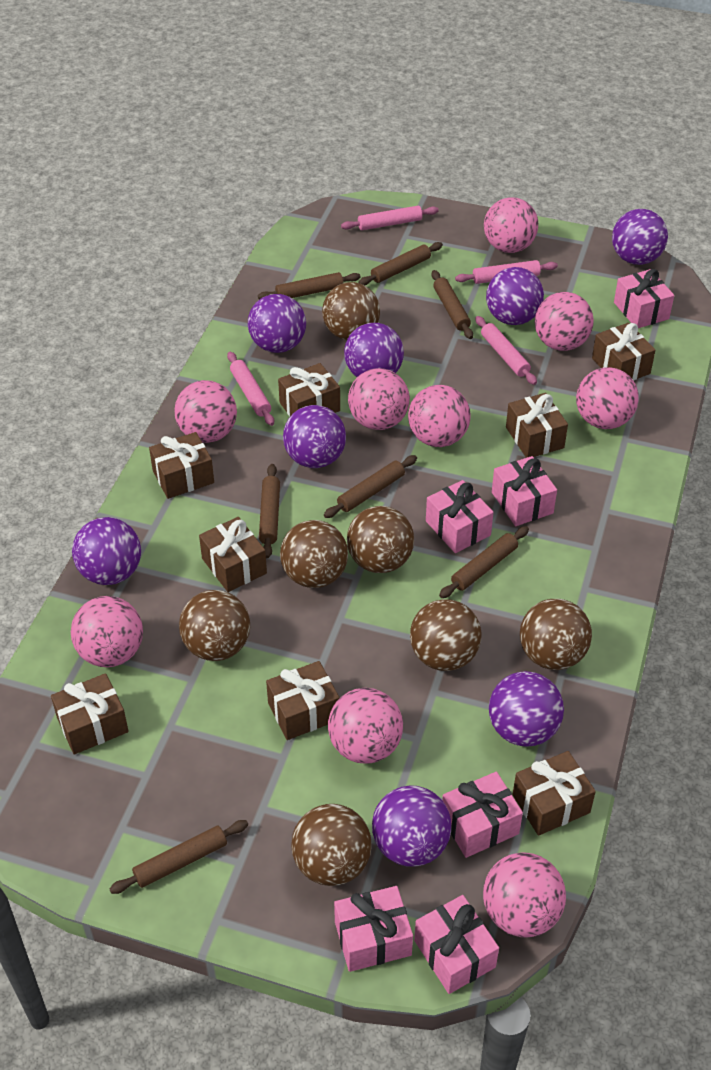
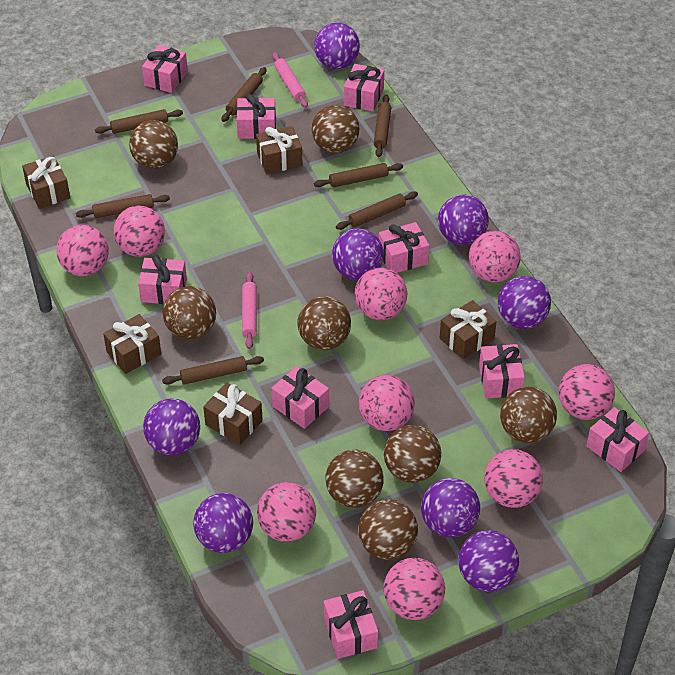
brown ball: [179,590,250,661] [280,520,348,588] [291,804,372,886] [322,282,380,340] [347,506,414,573] [410,599,482,671] [520,599,592,670] = 7 -> [129,120,178,169] [163,286,216,339] [298,296,351,350] [312,105,359,153] [325,450,384,508] [358,499,418,560] [384,425,441,483] [500,387,557,443] = 8
brown gift: [51,673,129,754] [149,432,214,499] [199,517,267,592] [266,661,340,740] [278,363,340,416] [506,393,568,458] [512,751,596,836] [592,323,656,381] = 8 -> [22,156,70,209] [103,314,161,374] [203,383,263,445] [256,126,303,174] [440,300,497,360] = 5
pink gift: [334,886,413,972] [414,895,499,994] [426,480,493,553] [442,772,523,858] [492,456,557,526] [614,269,674,328] = 6 -> [138,254,187,304] [142,45,188,93] [237,94,276,139] [271,366,329,429] [324,590,378,659] [344,64,384,112] [379,222,429,273] [479,344,525,398] [586,407,649,472] = 9
pink rolling pin: [227,352,274,426] [341,206,439,230] [455,260,558,284] [475,316,537,385] = 4 -> [242,272,257,349] [272,52,308,108] = 2

